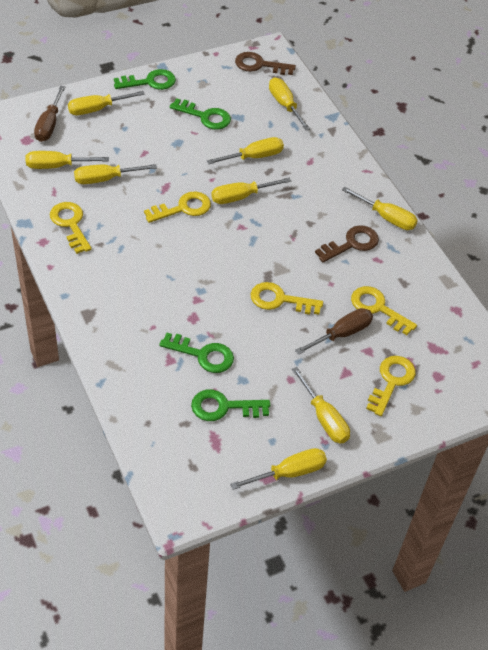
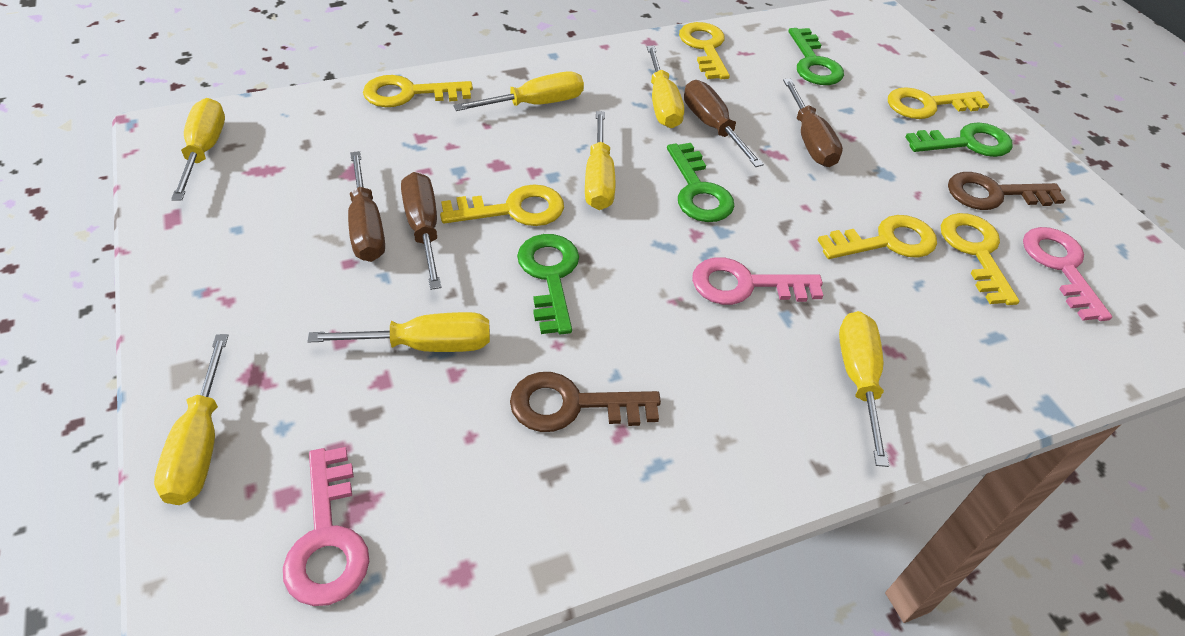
brown screwdriver: [34,86,65,142] [295,308,373,355] = 2 -> [348,151,385,262] [401,172,442,290] [684,80,764,167] [783,79,843,167] = 4
pink key: none = 0 -> [283,447,369,606] [692,257,824,305] [1023,227,1112,321] = 3
yellow key: [50,202,92,254] [144,191,211,223] [251,282,323,315] [351,286,417,335] [366,356,416,416] = 5 -> [363,75,473,107] [440,184,564,226] [679,22,730,79] [818,215,937,259] [888,87,990,119] [941,213,1019,305] = 6
yellow screwdriver: [26,151,109,169] [68,91,145,115] [74,164,157,184] [207,137,284,164] [211,178,291,204] [230,448,327,490] [269,78,310,130] [292,367,350,444] [342,187,418,230] = 9 -> [154,334,228,505] [171,98,225,200] [307,312,490,352] [454,72,584,111] [585,111,616,210] [647,46,684,128] [839,311,889,467] = 7

